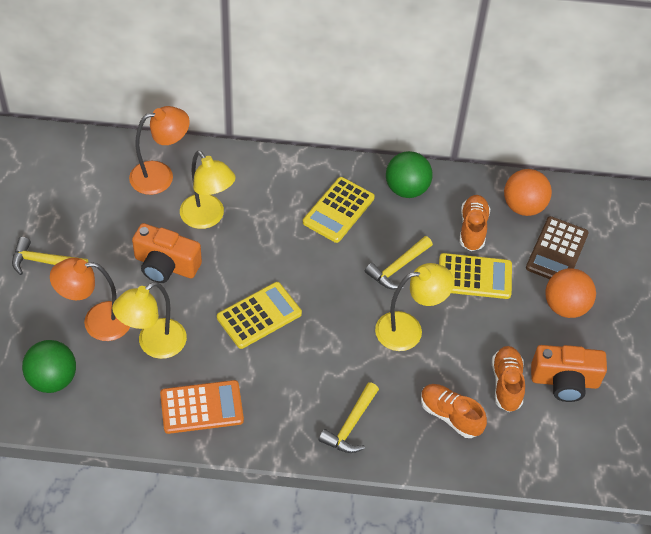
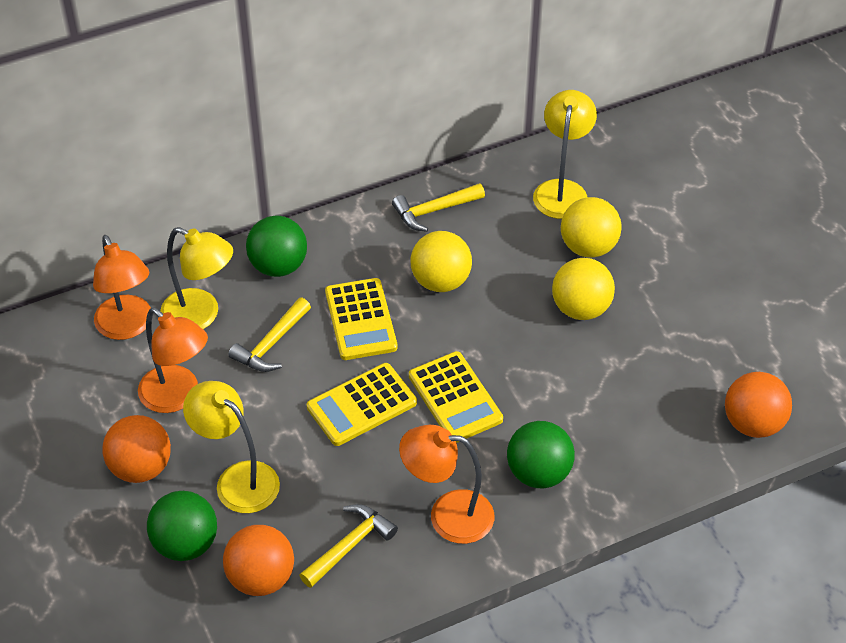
brown calculator: [526,216,589,279] = 1 -> none = 0
green ball: [22,340,76,393] [386,151,432,198] = 2 -> [147,491,217,561] [246,216,307,277] [507,421,575,488] = 3
orange ball: [504,169,552,216] [545,268,596,318] = 2 -> [102,415,171,483] [223,525,294,596] [725,372,792,438] = 3
orange calculator: [160,380,244,434] = 1 -> none = 0
orange camera: [132,223,202,283] [531,345,607,402] = 2 -> none = 0
orange lamp: [50,258,130,341] [129,106,190,195] = 2 -> [93,235,151,340] [138,308,208,413] [399,425,494,544] = 3
orange shoe: [421,384,487,438] [460,195,490,251] [492,346,525,412] = 3 -> none = 0
yellow ball: none = 0 -> [410,231,472,292] [552,258,615,320] [561,197,622,258] = 3

